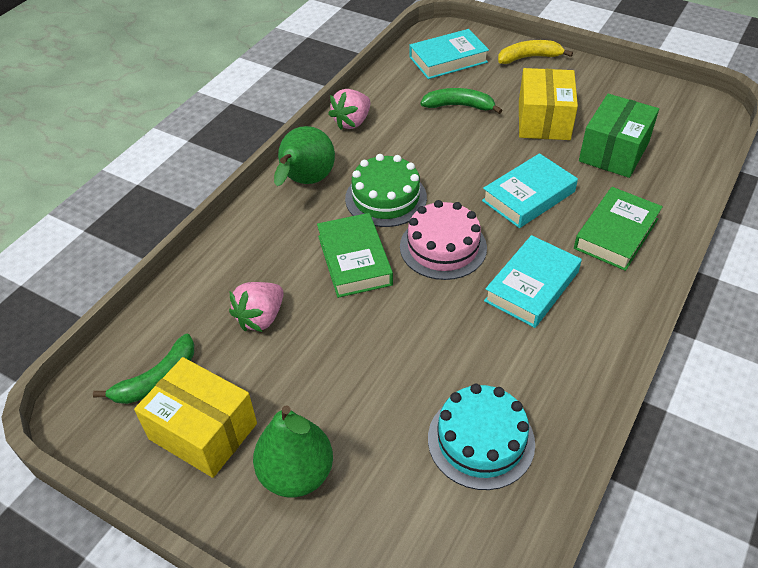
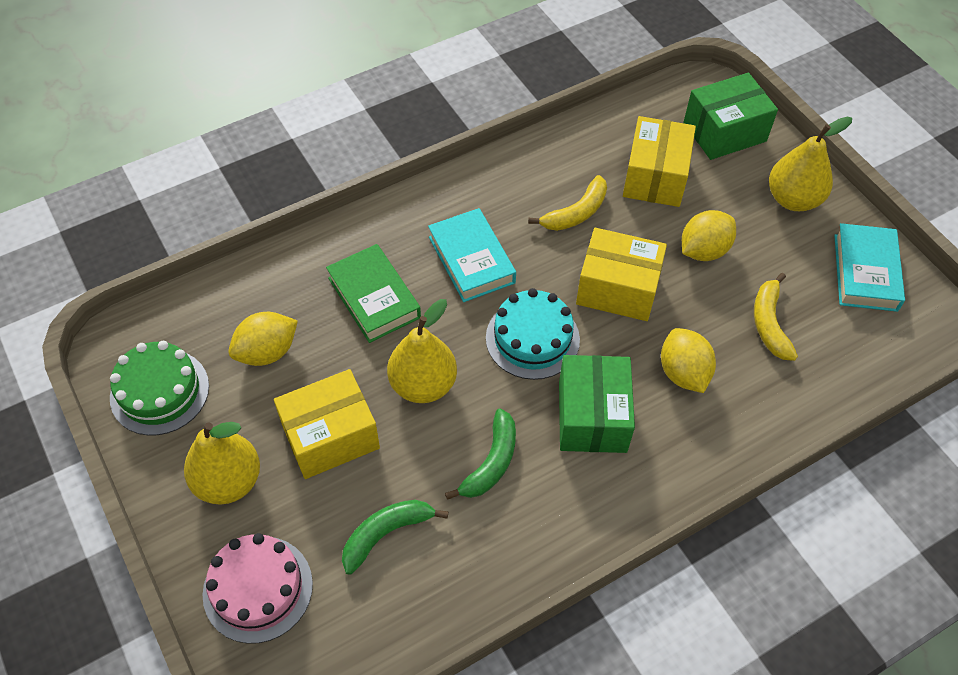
green book: [317,213,393,298] [574,187,663,271] = 2 -> [326,244,421,343] = 1
green box: [579,94,659,178] = 1 -> [559,355,635,453] [683,73,778,160] = 2
green pear: [253,405,333,497] [274,126,335,186] = 2 -> none = 0
pink strawberry: [229,282,284,332] [328,89,370,130] = 2 -> none = 0
turquoise book: [409,29,489,79] [482,153,578,228] [484,235,582,328] = 3 -> [428,208,516,302] [834,223,905,312] = 2
yellow banana: [498,40,573,64] = 1 -> [528,175,607,231] [754,273,798,361] = 2
yellow box: [134,357,257,478] [519,68,578,140] = 2 -> [274,369,380,479] [576,228,667,321] [623,116,696,207] = 3
yellow lemon: none = 0 -> [228,312,298,366] [661,328,716,393] [682,210,736,261] = 3
yellow pear: none = 0 -> [184,422,260,505] [387,299,457,403] [769,116,852,211] = 3

